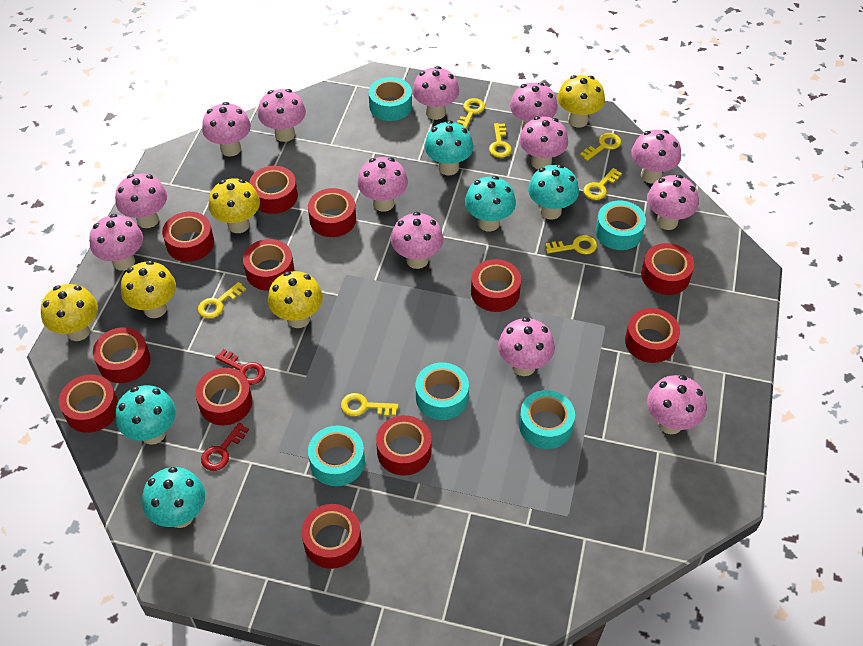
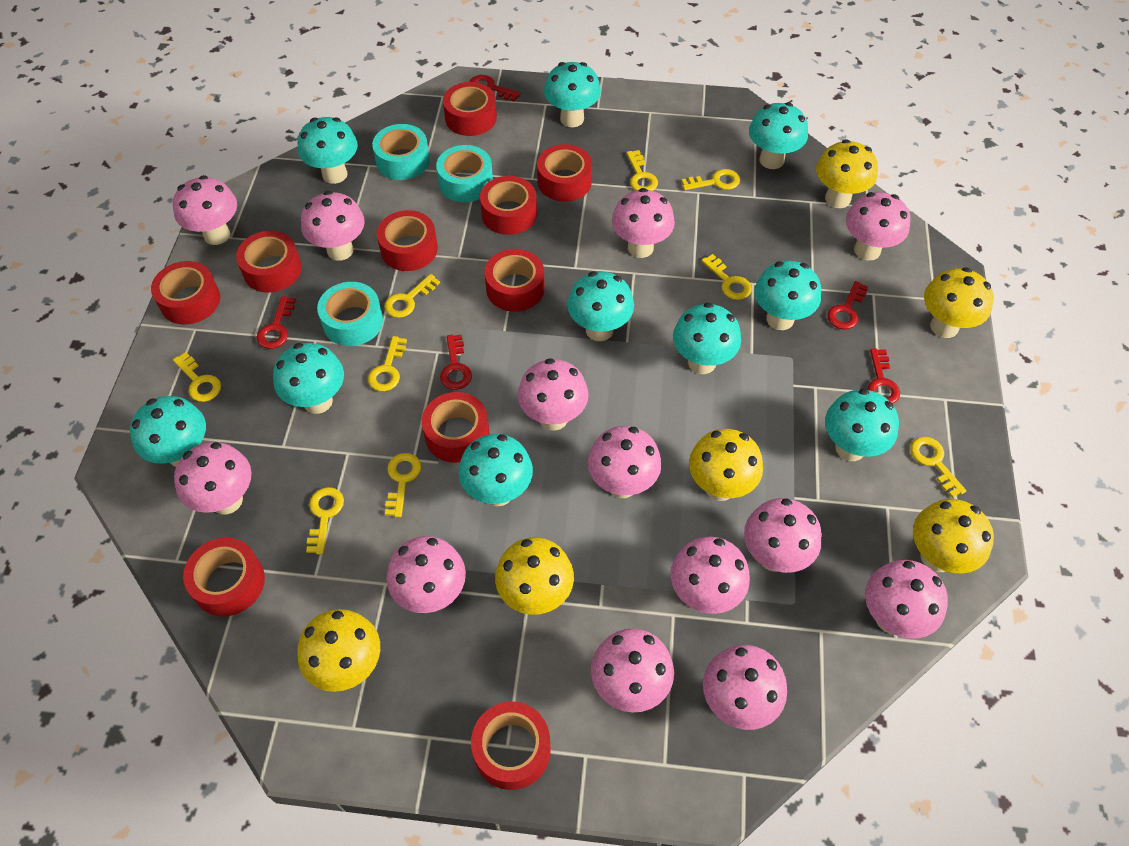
red key: [201,423,249,471] [215,349,265,385] = 2 -> [257,296,296,349] [440,335,472,390] [470,75,521,101] [827,281,868,329] [867,348,900,404] = 5
red tape: [59,375,119,433] [93,327,151,383] [162,212,214,262] [195,368,252,426] [243,239,294,291] [249,166,298,214] [301,504,362,569] [308,188,356,237] [376,415,432,476] [471,259,521,312] [625,308,680,363] [641,243,694,295] = 12 -> [151,261,220,324] [183,538,265,617] [236,231,302,293] [377,210,438,271] [422,392,489,463] [443,82,497,136] [471,702,551,790] [480,176,537,235] [484,249,545,312] [537,144,592,202] = 10
turquoise mushroom: [116,385,176,445] [142,467,205,528] [425,121,474,175] [465,176,516,231] [528,164,579,219] = 5 -> [130,396,206,467] [273,343,344,414] [298,117,358,184] [459,434,533,506] [544,62,601,127] [567,271,634,341] [673,302,741,374] [749,102,808,169] [755,261,821,330] [825,389,899,461] = 10
turquoise tape: [308,425,365,486] [368,77,412,121] [416,362,469,420] [519,390,575,449] [595,200,646,250] = 5 -> [317,282,383,346] [372,124,430,180] [436,145,493,202] = 3
yellow key: [198,282,246,319] [341,393,399,416] [457,98,485,128] [489,123,512,158] [546,235,597,255] [580,133,621,161] [583,168,622,200] = 7 -> [173,352,221,402] [306,487,344,554] [368,336,407,391] [384,274,440,318] [385,453,421,517] [626,150,658,191] [682,169,740,190] [701,254,752,300] [910,437,966,497] = 9
yellow mushroom: [41,284,98,341] [121,261,176,318] [208,178,260,233] [268,271,323,328] [557,75,605,127] = 5 -> [297,609,380,692] [495,537,574,615] [689,429,763,501] [816,139,878,208] [913,499,994,573] [924,267,994,338] = 6

